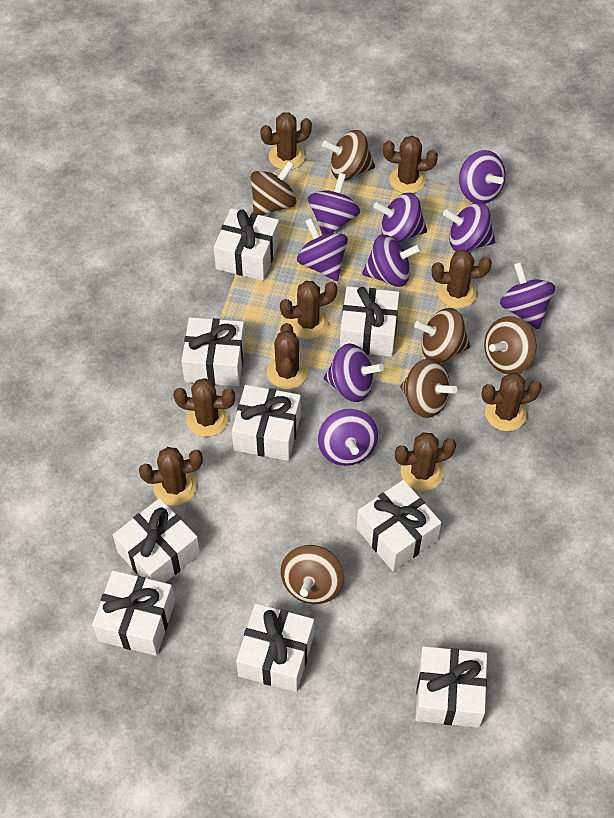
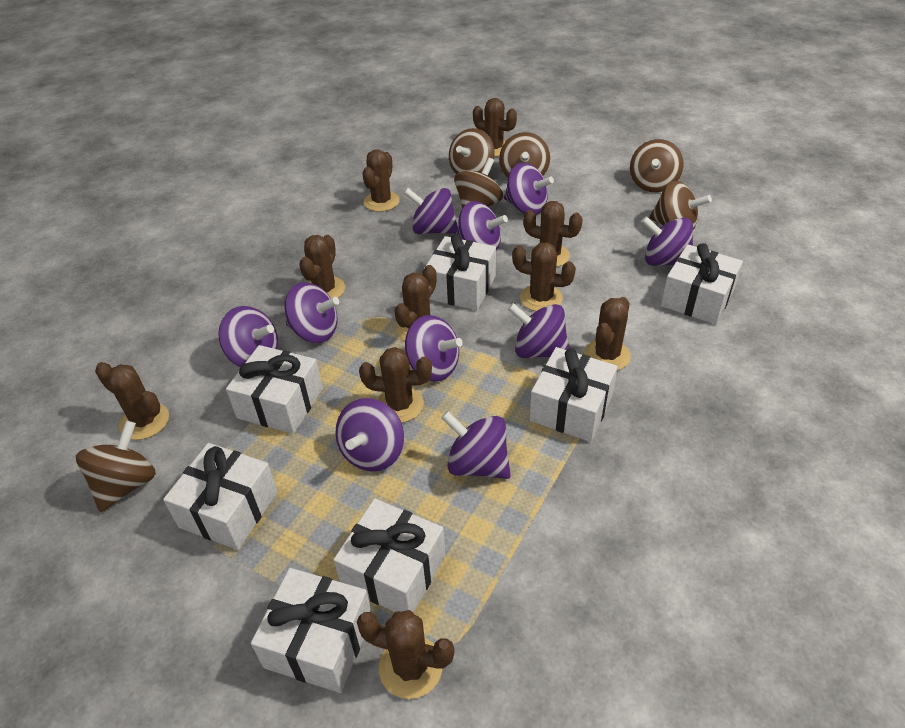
brown cactus: [139,447,203,506] [173,378,235,437] [260,112,312,170] [267,323,308,389] [280,281,338,339] [383,136,438,193] [395,432,457,491] [432,250,492,308] [481,372,542,431] = 9 -> [95,362,169,440] [299,235,345,298] [357,610,454,699] [359,347,432,423] [362,149,400,212] [394,265,437,340] [473,98,517,157] [512,242,576,311] [523,201,583,267] [584,297,631,371] = 10
purple spinning top: [297,218,348,281] [308,173,360,235] [318,409,378,466] [323,343,384,402] [362,235,421,287] [373,193,427,243] [443,202,496,252] [459,150,505,204] [500,262,555,329] = 9 -> [218,306,278,367] [285,282,339,343] [335,398,404,471] [404,188,458,234] [405,315,463,382] [441,411,511,479] [456,201,508,251] [504,163,554,215] [508,303,569,358] [641,216,693,266] = 10
white gift: [92,570,175,656] [113,498,200,583] [181,317,245,386] [214,208,279,281] [232,385,301,461] [236,603,314,692] [340,286,399,357] [357,480,441,571] [415,646,487,728] = 9 -> [163,443,278,550] [226,345,323,434] [251,568,372,693] [334,499,446,613] [425,234,496,310] [529,347,618,442] [661,243,743,325] = 7

